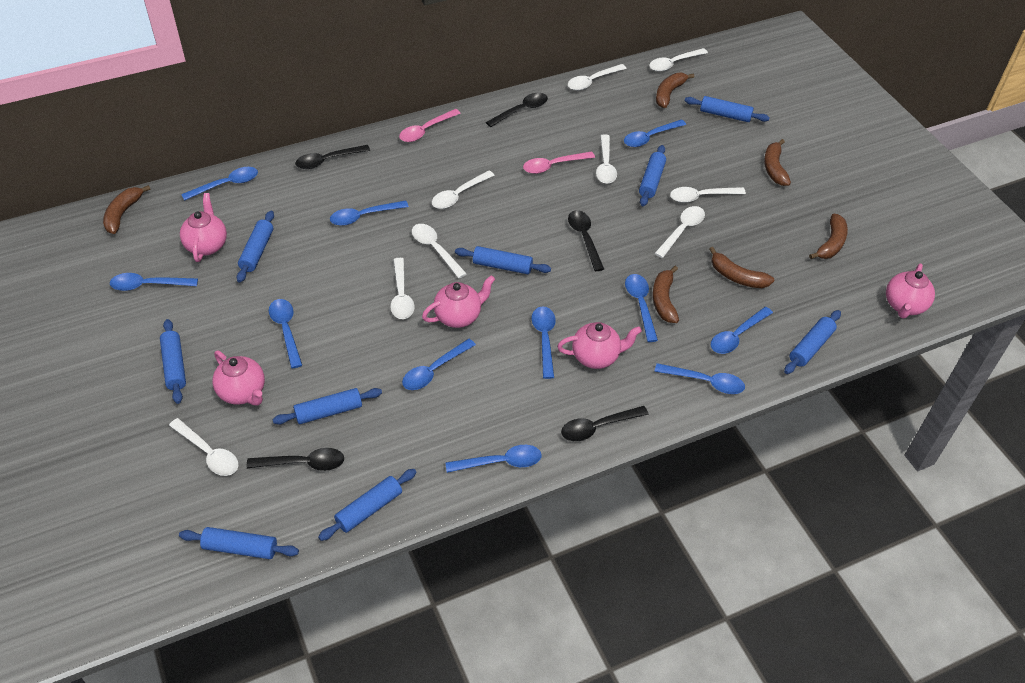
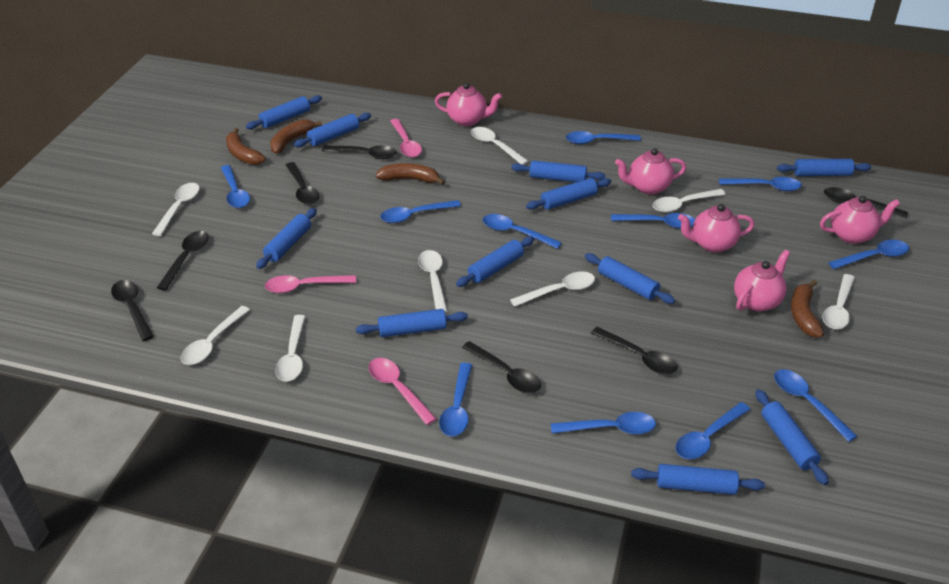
black spoon: [247,448,344,471] [295,145,370,169] [486,93,548,127] [561,406,649,441] [568,210,604,271] = 5 -> [111,280,154,341] [157,231,209,290] [286,162,319,205] [322,145,397,159] [462,341,541,393] [591,327,677,375] [824,187,908,218] = 7
blue rolling pin: [160,319,186,404] [179,527,299,559] [237,210,274,283] [273,388,382,424] [318,469,416,541] [455,246,551,274] [639,145,666,206] [685,96,770,122] [784,310,841,374] = 9 -> [246,95,322,129] [256,208,317,269] [294,113,371,148] [356,309,468,337] [456,236,534,287] [511,160,606,182] [526,178,611,210] [585,253,675,304] [631,464,765,495] [755,389,829,485] [777,159,871,176] = 11
brown banana: [103,185,151,234] [653,266,679,323] [656,73,694,108] [709,247,774,288] [764,139,791,186] [809,214,848,259] = 6 -> [226,128,266,165] [270,119,322,154] [376,163,445,185] [791,280,824,337] = 4
pink spoon: [399,109,461,142] [523,152,595,174] = 2 -> [265,275,356,293] [369,358,437,425] [390,119,422,157] = 3
white spoon: [169,418,238,476] [390,258,415,319] [412,224,467,278] [432,170,495,209] [568,64,627,90] [596,135,617,184] [649,48,708,72] [654,206,705,258] [670,187,746,203] = 9 -> [152,183,200,236] [181,306,250,365] [275,315,306,381] [418,250,447,312] [471,127,529,165] [510,271,595,307] [653,189,726,213] [822,274,855,329] = 8

